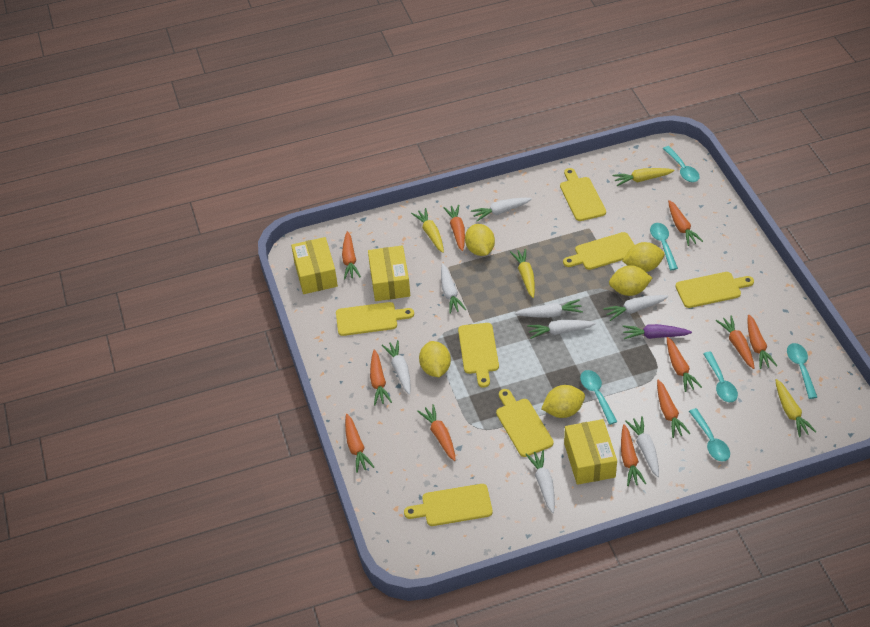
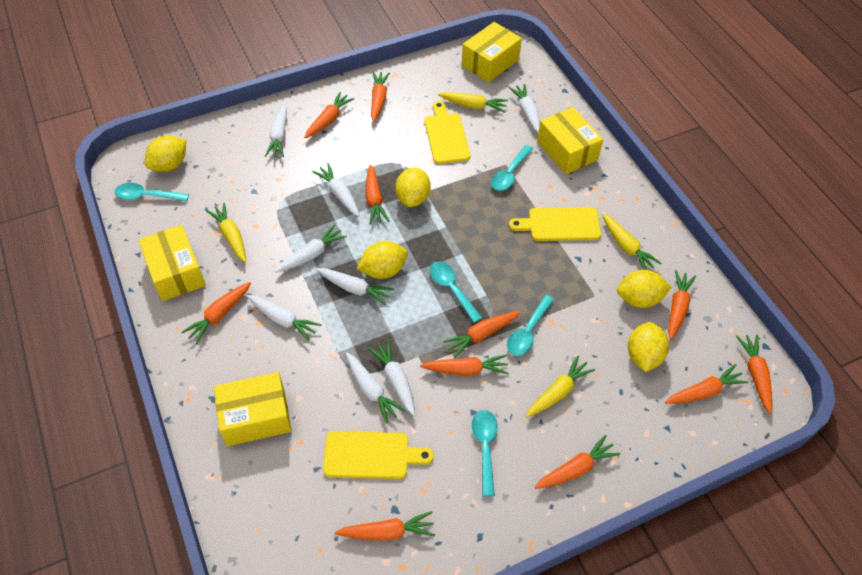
purple carrot: [622,324,692,339] = 1 -> none = 0
turquoise spoon: [580,370,617,425] [650,223,678,270] [663,146,700,182] [689,408,730,462] [703,351,738,402] [787,343,817,399] = 6 -> [114,183,189,202] [430,262,482,323] [472,410,498,497] [491,145,533,191] [507,295,554,356] = 5
yellow box: [291,237,338,294] [368,245,410,301] [564,419,617,485] = 3 -> [139,225,206,301] [214,372,292,446] [462,22,522,83] [537,107,603,174] = 4
yellow cutting board: [336,302,414,336] [404,484,493,526] [458,323,499,388] [496,389,554,457] [560,168,606,221] [563,232,635,270] [675,272,754,308] = 7 -> [323,431,434,479] [425,101,470,164] [509,207,601,241] = 3

